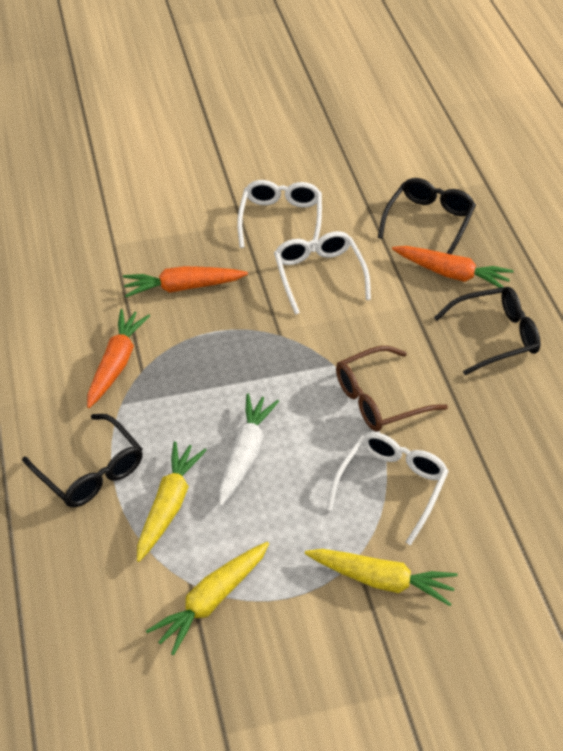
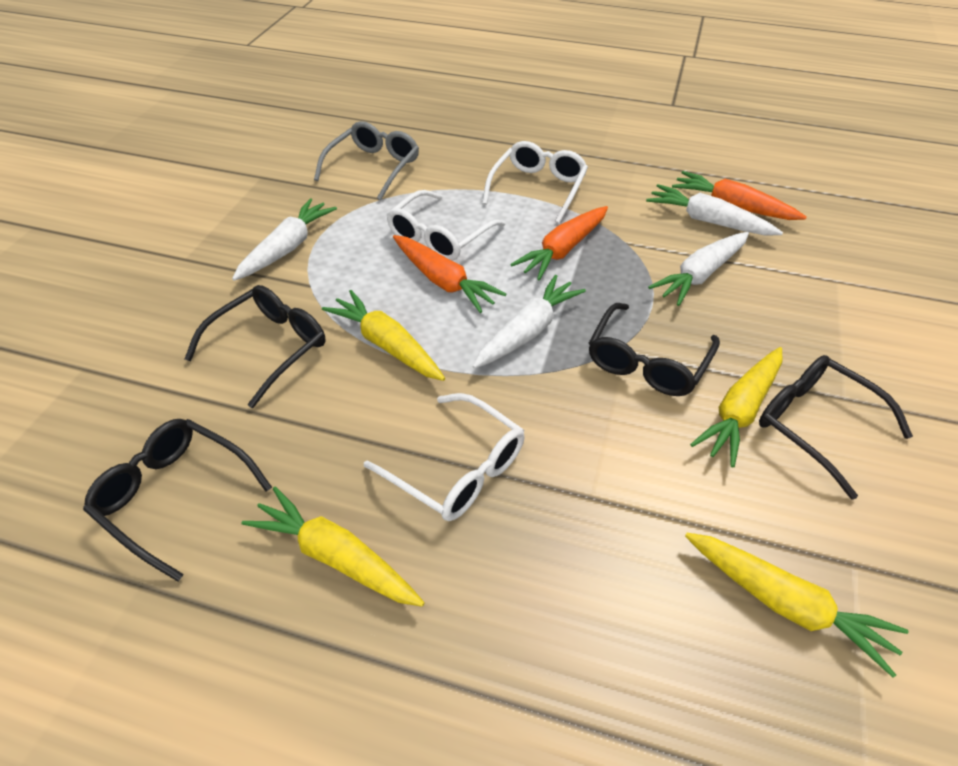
black glasses: [22,414,143,507] [378,178,476,254] [434,287,541,375] = 3 -> [83,419,272,582] [184,285,326,408] [589,303,720,396] [759,355,913,500] = 4
brown glasses: [336,346,448,432] = 1 -> none = 0
grey glasses: none = 0 -> [314,121,419,201] = 1
white carrot: [218,394,279,506] = 1 -> [232,199,337,281] [472,275,586,369] [646,184,783,236] [648,232,749,306] = 4
yellow carrot: [137,441,207,562] [146,542,269,655] [305,549,458,606] = 3 -> [241,487,425,607] [322,290,445,381] [685,533,908,678] [690,347,782,468] = 4

